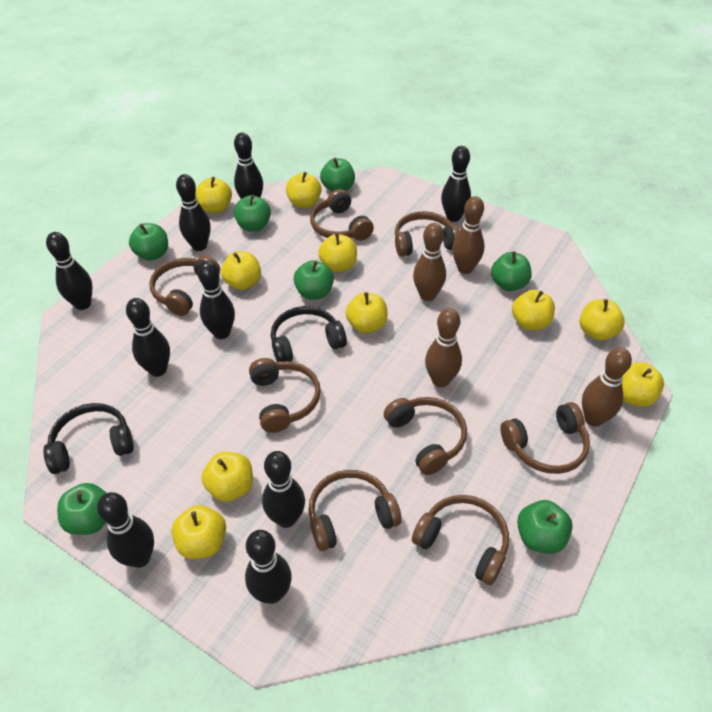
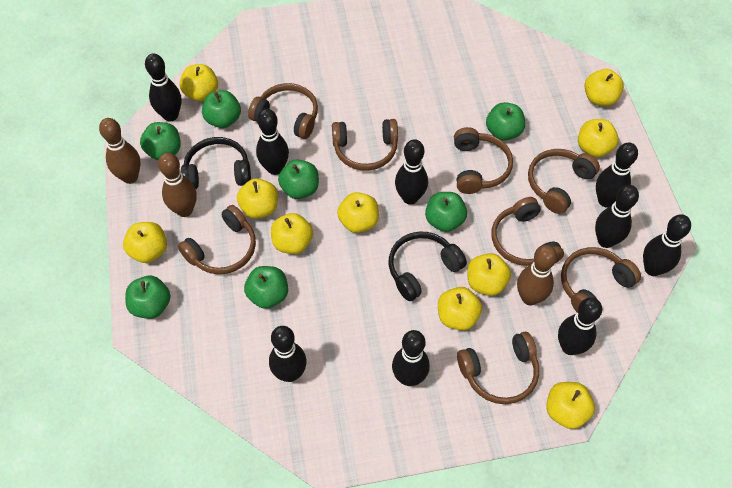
brown bowling pin: [413,223,446,301] [425,308,462,387] [452,196,484,274] [582,347,632,427] = 4 -> [99,118,141,184] [158,153,197,217] [517,245,557,305] = 3

